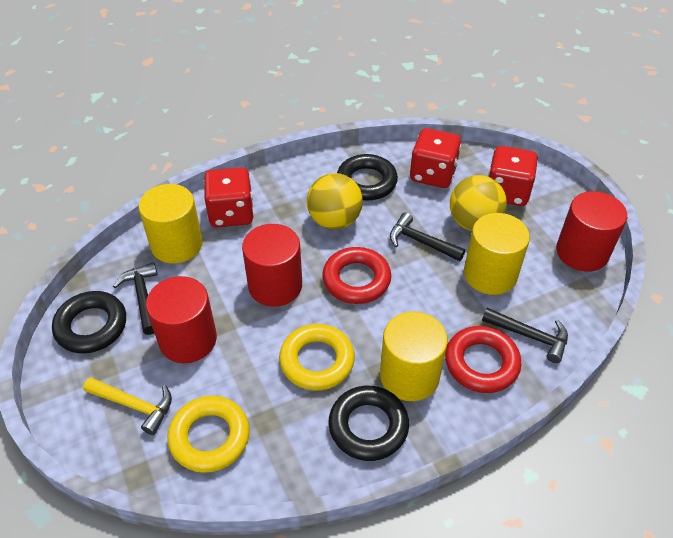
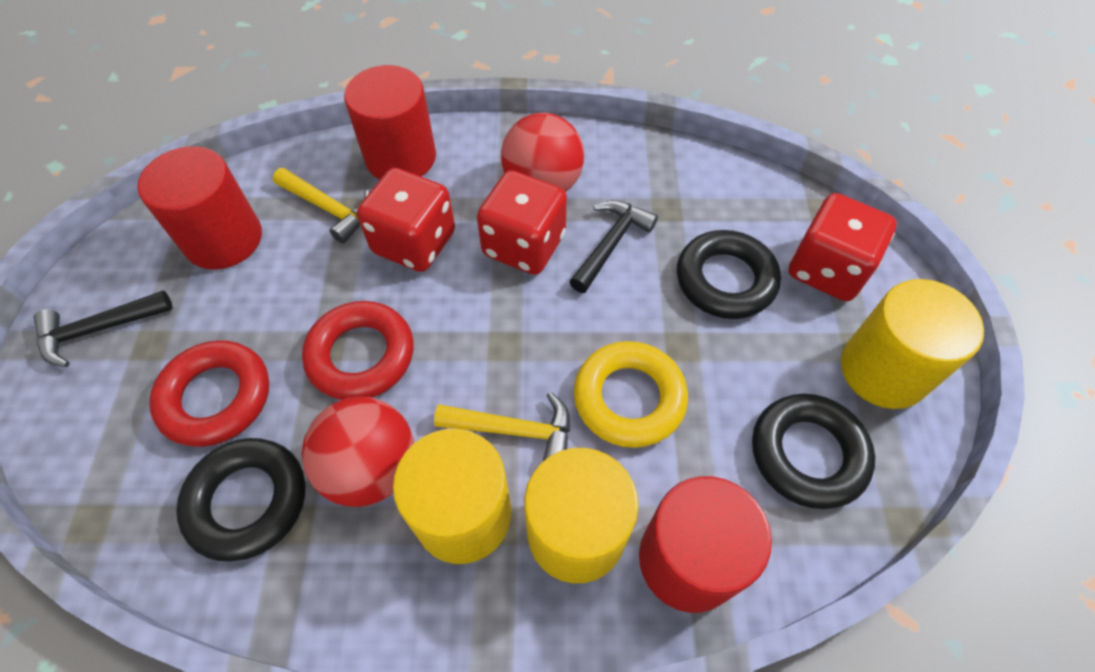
black hammer: [113,263,158,335] [390,212,465,261] [482,308,568,363] = 3 -> [34,290,173,367] [569,200,658,293] = 2
red ball: none = 0 -> [302,397,414,507] [501,113,584,192] = 2
yellow ball: [307,173,363,230] [450,175,507,231] = 2 -> none = 0
yellow hammer: [83,377,172,435] = 1 -> [273,168,370,244] [434,392,570,461] = 2
yellow ring: [167,396,250,473] [279,324,355,391] = 2 -> [574,341,688,448] = 1

